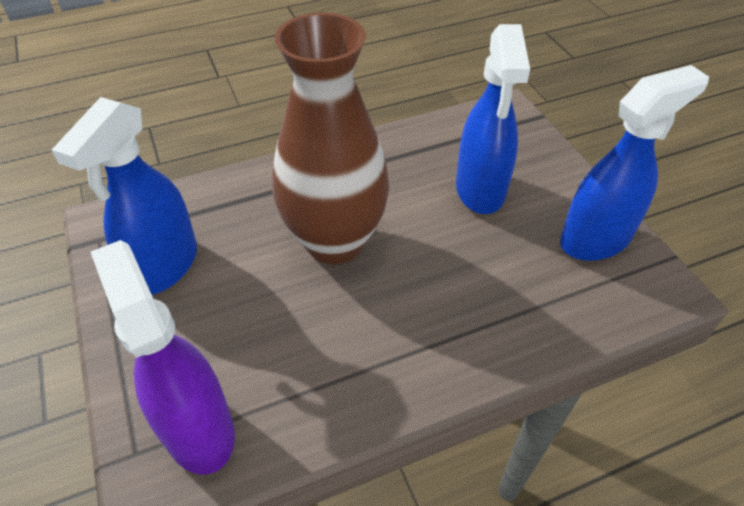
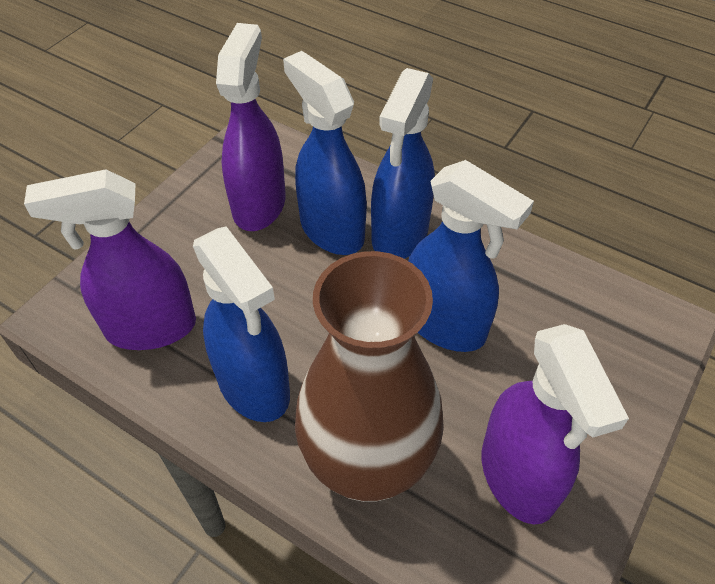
blue spray bottle: [52,97,197,295] [456,24,530,214] [560,65,709,261] = 3 -> [193,226,290,422] [283,51,367,255] [371,68,435,259] [408,160,534,352] = 4
purple spray bottle: [91,240,235,475] = 1 -> [24,169,196,350] [216,23,286,231] [482,324,629,525] = 3

